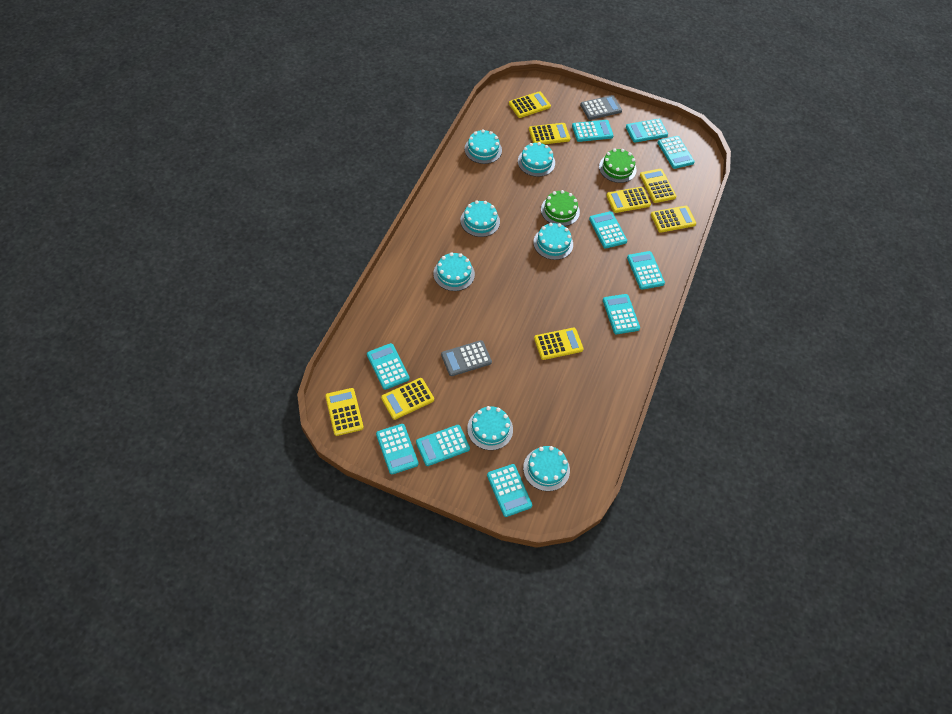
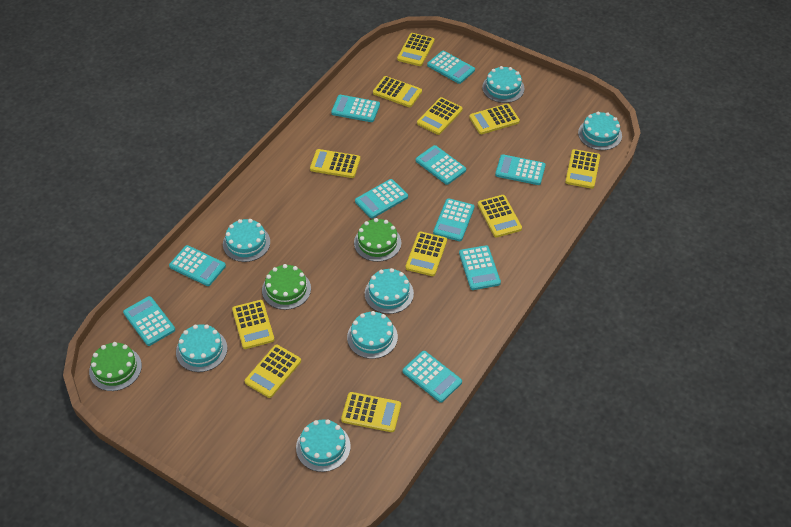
green cake: [541,190,580,226] [599,149,637,183] = 2 -> [89,342,142,391] [262,264,311,310] [354,218,401,262] = 3
grey calculator: [441,340,492,376] [580,95,622,120] = 2 -> none = 0
yellow calculator: [325,388,364,436] [381,378,434,420] [509,91,551,118] [529,123,570,144] [534,328,584,360] [606,187,651,213] [640,169,676,203] [651,206,696,233] = 8 -> [232,300,275,349] [245,345,301,398] [310,149,360,178] [341,392,401,432] [373,76,422,107] [397,33,435,66] [405,231,447,276] [417,97,463,135] [469,103,520,134] [478,195,522,238] [565,149,600,189] = 11

